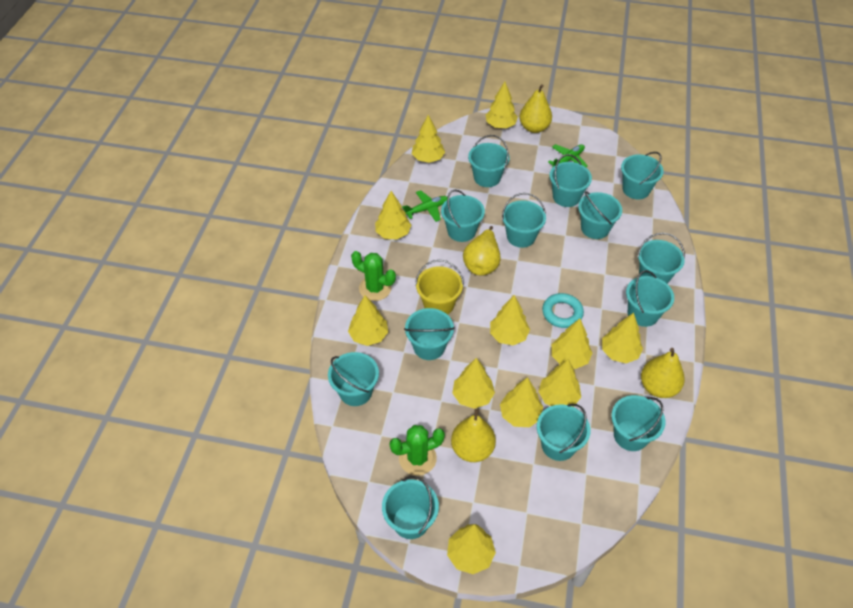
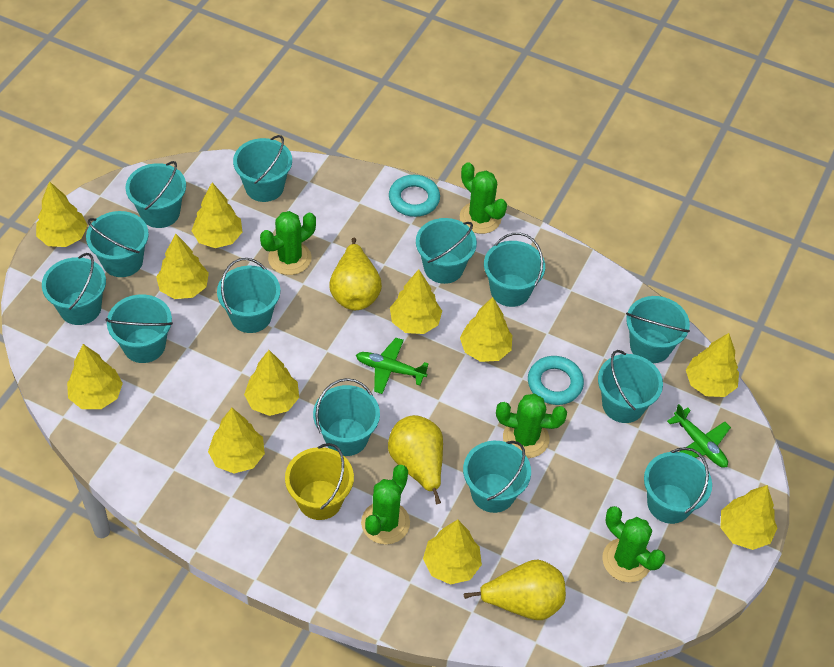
green cactus: [351,251,396,301] [389,425,445,476] = 2 -> [260,211,316,275] [361,465,410,544] [460,162,507,234] [496,394,567,458] [602,506,665,582] = 5
turquoise ring: [542,293,584,328] = 1 -> [389,175,440,217] [528,356,584,405] = 2
yellow pear: [451,409,496,462] [463,226,501,276] [519,84,552,133] [641,348,685,398] = 4 -> [329,238,382,310] [388,415,443,504] [464,560,566,620] = 3

